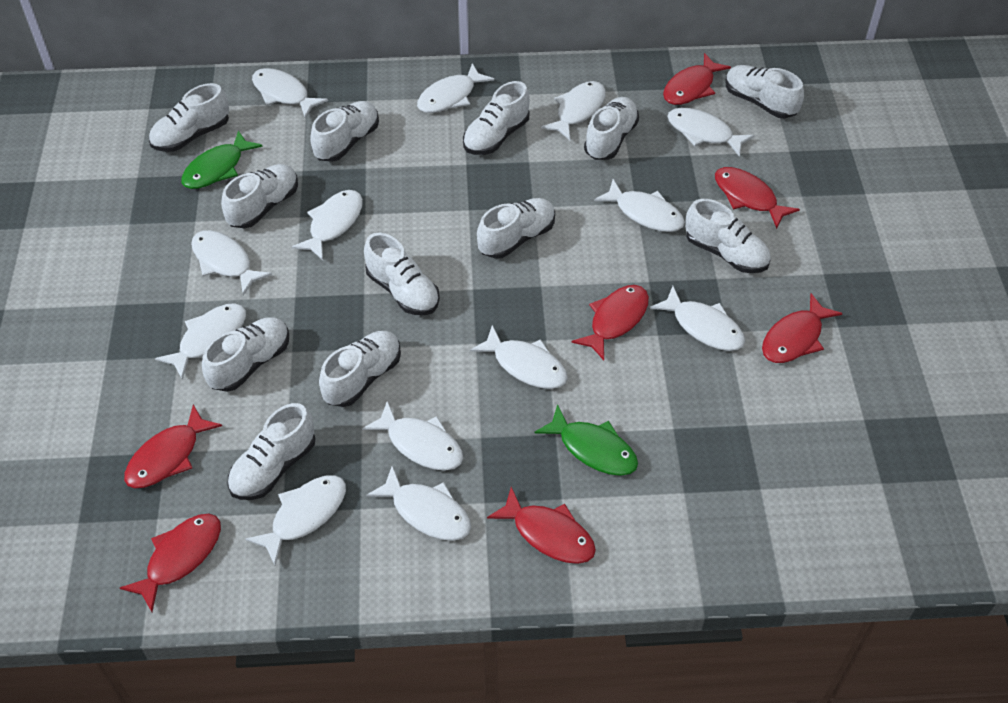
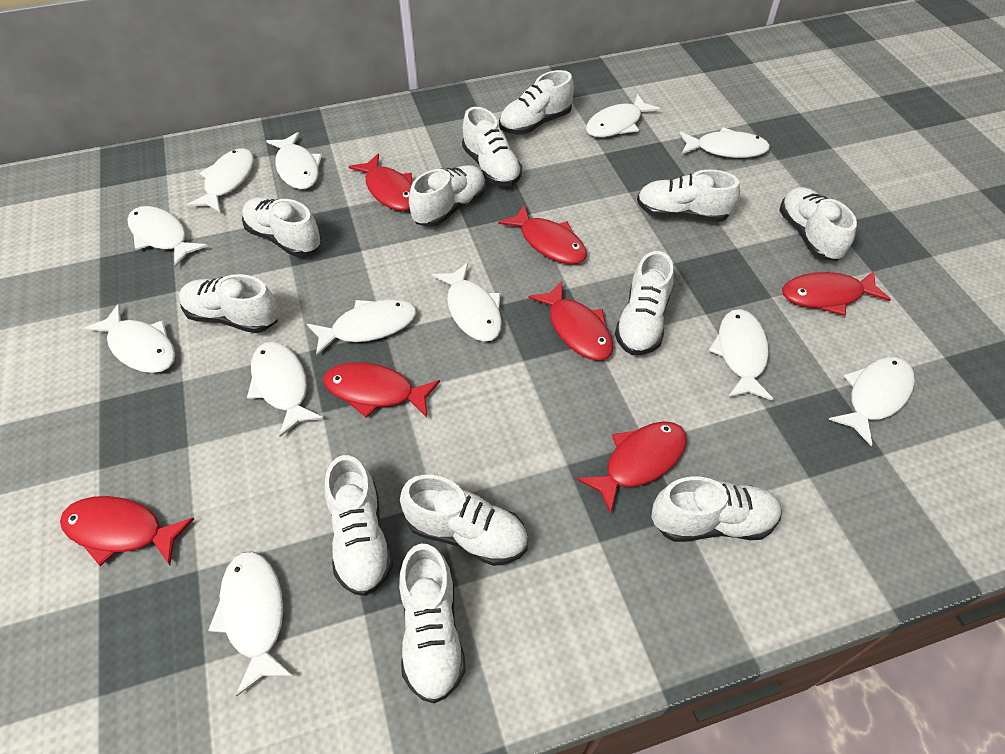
green fish: [181,130,263,189] [534,404,638,476] = 2 -> none = 0
white fish: [155,303,246,380] [191,230,272,295] [245,475,346,565] [252,68,328,118] [292,190,363,260] [362,401,463,471] [366,466,471,541] [417,63,494,113] [470,325,568,389] [541,81,606,140] [594,179,685,232] [650,286,745,351] [667,108,755,157] = 13 -> [83,304,176,373] [127,206,208,267] [187,148,254,213] [208,551,293,697] [247,342,324,437] [266,132,322,189] [307,299,416,356] [432,263,502,342] [586,94,661,138] [679,127,770,158] [709,309,774,401] [828,357,915,446] = 12

